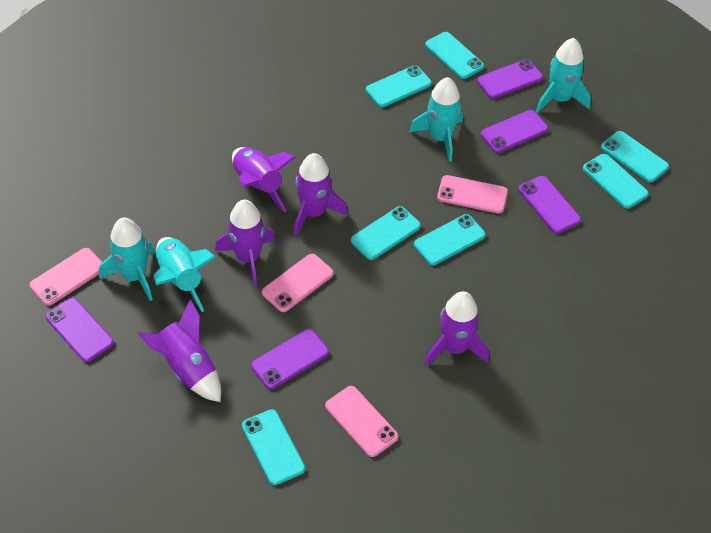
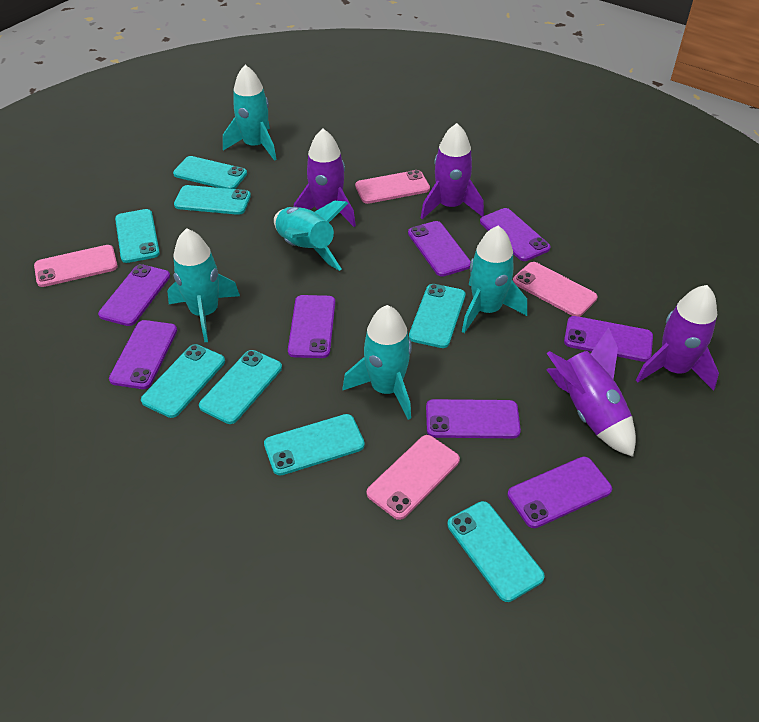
purple phone: [46,298,114,362] [251,329,329,389] [477,59,543,99] [480,110,548,153] [519,176,581,233] = 5 -> [98,264,170,326] [109,320,177,389] [288,295,335,358] [408,221,471,277] [426,399,521,438] [480,208,550,261] [507,457,612,528] [564,316,653,362] = 8
purple rocket: [137,299,221,402] [215,200,275,286] [232,147,296,212] [294,153,348,235] [425,291,489,366] = 5 -> [294,129,356,227] [421,123,484,219] [546,327,636,457] [636,285,719,391] = 4
turquoise phone: [242,409,305,485] [351,206,421,260] [366,65,432,107] [414,214,486,265] [425,32,484,79] [583,154,649,209] [601,131,669,183] = 7 -> [115,209,160,263] [141,344,225,418] [173,156,247,189] [174,185,251,215] [199,350,282,424] [264,414,365,476] [409,284,465,348] [448,501,545,602] = 8
turquoise rocket: [99,218,154,301] [153,237,215,312] [409,77,463,162] [536,38,591,113] = 4 -> [167,228,240,342] [223,65,277,161] [274,201,348,271] [343,305,412,420] [462,225,527,333] = 5

